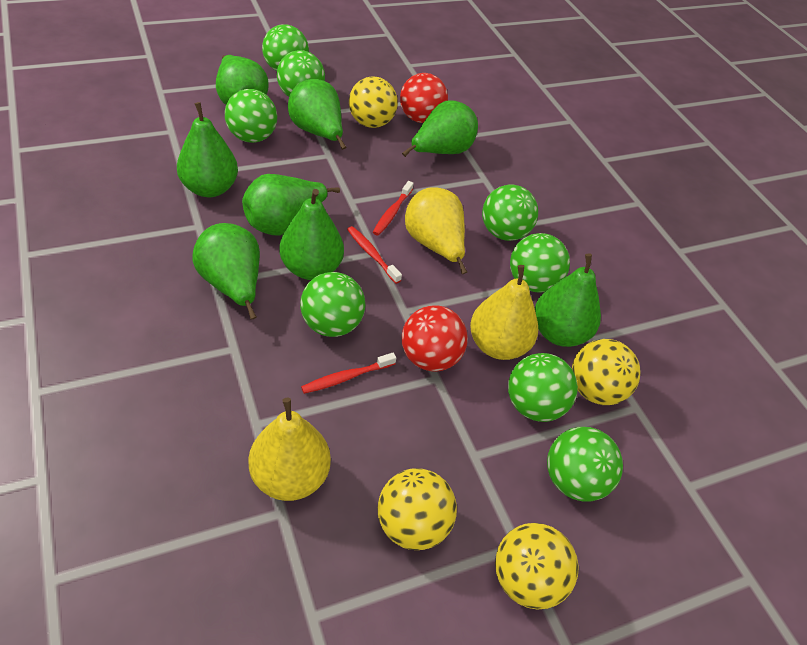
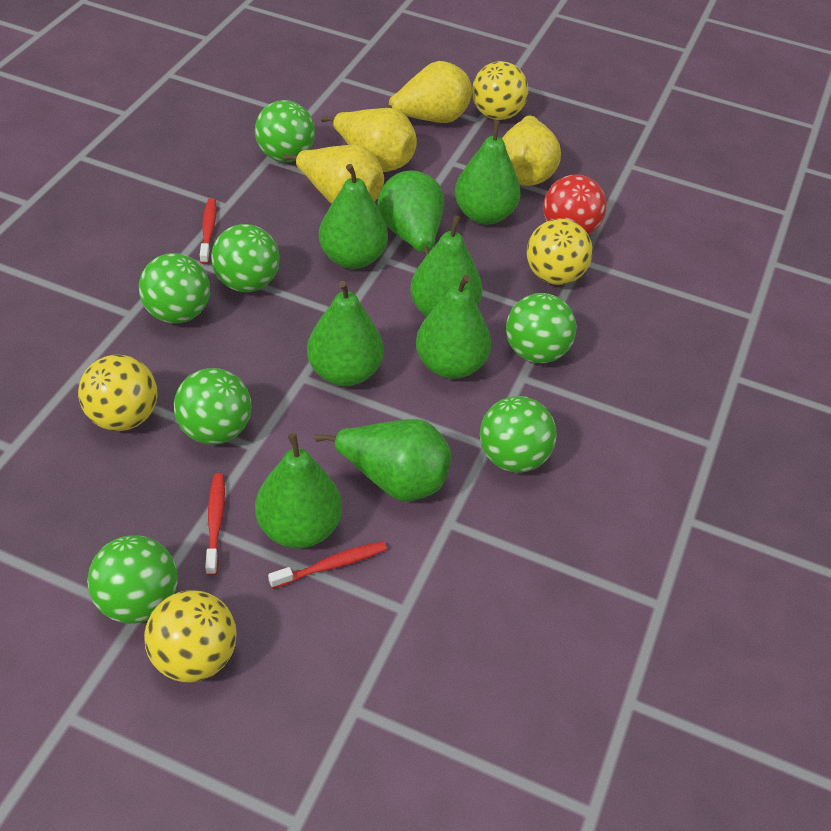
green ball: [225,89,277,143] [262,24,309,71] [277,50,325,97] [300,272,366,337] [482,185,538,241] [508,353,578,422] [510,233,570,292] [547,427,623,502] = 8 -> [87,535,178,624] [139,253,210,324] [174,368,252,445] [211,224,280,292] [255,100,315,162] [480,396,557,473] [506,293,577,363] = 7
red ball: [400,73,448,123] [402,306,468,372] = 2 -> [543,175,607,235] = 1
yellow pear: [248,398,331,501] [405,187,467,274] [470,265,538,360] = 3 -> [283,145,384,204] [321,108,417,172] [384,61,472,123] [502,114,561,186] = 4

